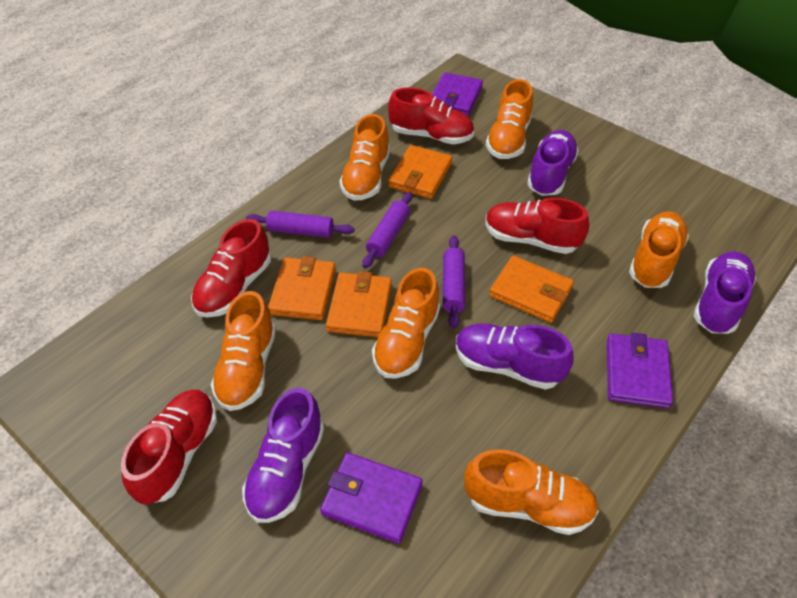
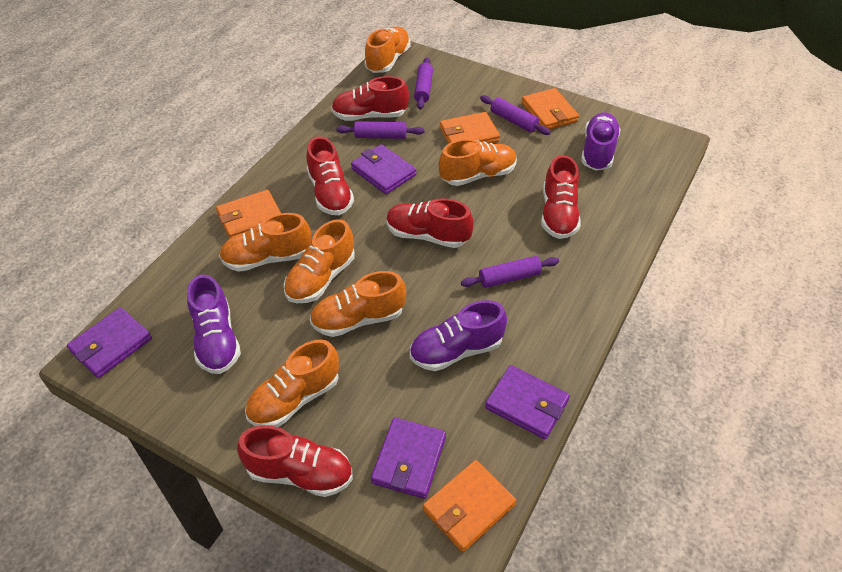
purple rolling pin: [246,211,354,238] [362,192,412,268] [443,235,465,329] = 3 -> [336,121,424,139] [414,57,433,110] [461,256,559,288] [480,95,551,135] = 4
purple shoe: [242,388,324,523] [456,324,573,390] [527,130,579,196] [694,251,756,334] = 4 -> [187,274,241,374] [410,300,507,371] [581,113,621,171] = 3
purple wallet: [320,452,423,544] [432,72,483,116] [607,333,673,408] = 3 -> [67,307,152,378] [351,144,416,194] [371,417,446,499] [485,365,570,439] = 4
red shoe: [121,390,217,504] [191,219,271,318] [388,87,474,144] [485,198,589,254] = 4 -> [237,425,353,497] [306,136,354,215] [331,76,409,121] [386,199,473,248] [541,155,581,239] = 5

